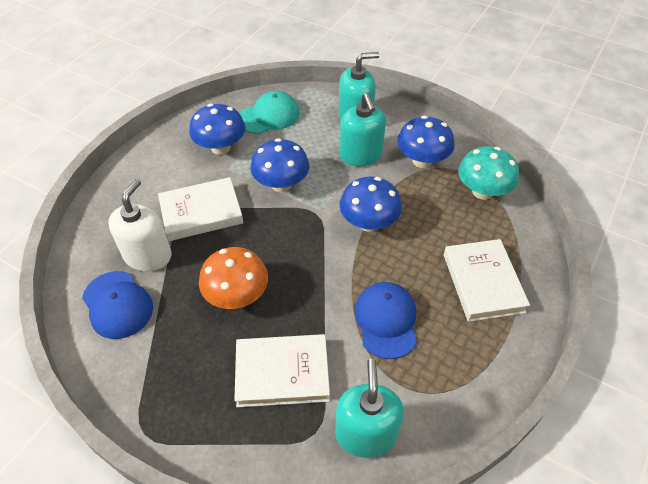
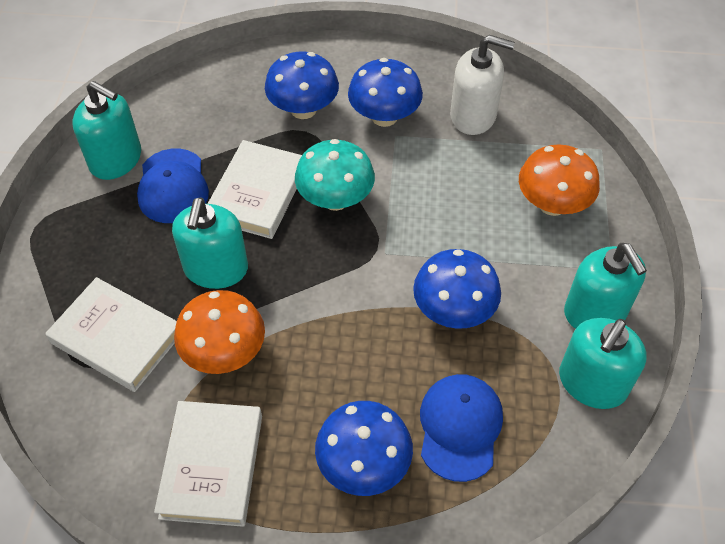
orange mushroom: [199,247,268,309] = 1 -> [174,290,265,374] [519,144,600,216] = 2
turquoise cap: [239,91,300,134] = 1 -> none = 0
turquoise soap dispenser: [335,359,404,458] [339,52,380,120] [340,93,386,166] = 3 -> [73,81,141,180] [172,197,248,289] [559,318,647,409] [564,243,647,329] = 4

